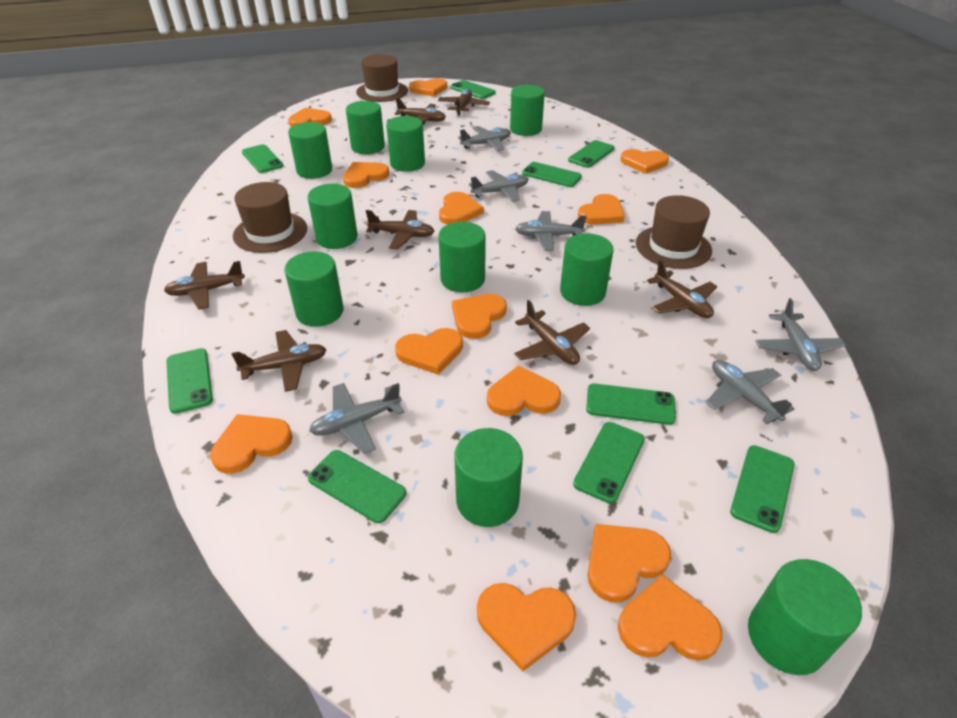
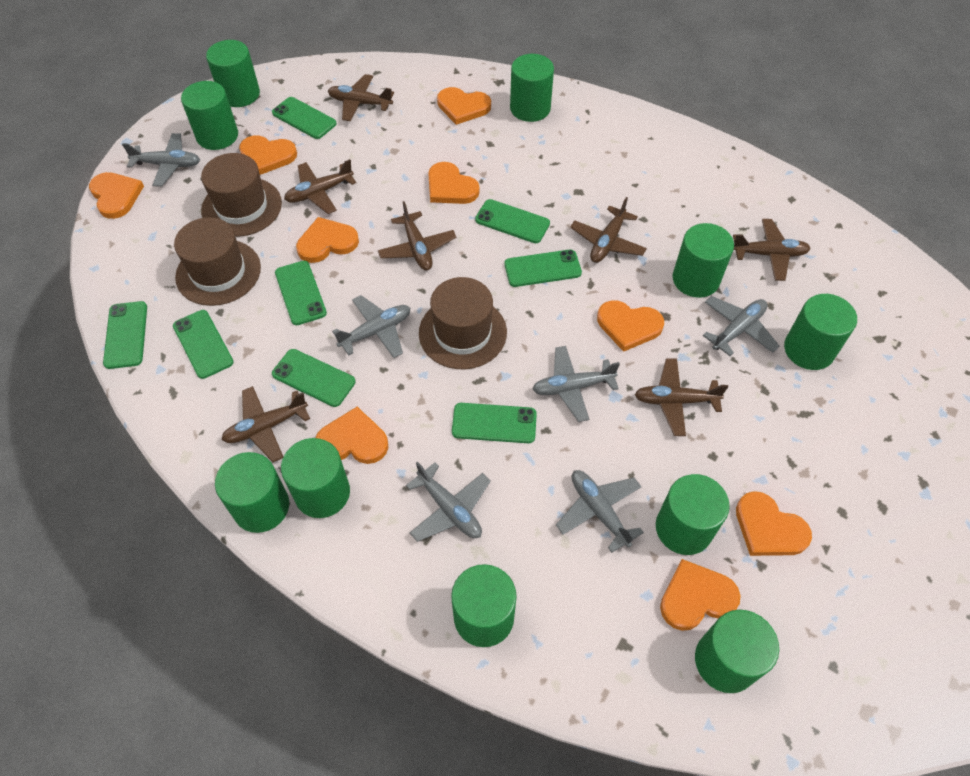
green phone: [166,348,213,414] [242,144,284,173] [308,450,406,523] [450,80,496,99] [522,162,582,187] [568,140,615,168] [573,422,645,504] [586,383,676,425] [730,445,794,533] = 9 -> [103,301,147,369] [173,310,234,379] [272,97,337,139] [272,349,355,407] [275,261,327,325] [452,403,537,443] [475,199,550,243] [504,249,582,287] = 8
orange heart: [210,414,293,474] [288,108,332,127] [343,162,389,188] [395,328,463,375] [409,78,447,97] [439,192,484,225] [452,294,507,339] [477,583,576,671] [487,365,561,416] [578,194,625,225] [587,524,671,602] [618,574,722,661] [620,149,669,174] = 13 -> [89,172,144,219] [239,135,297,175] [296,217,359,263] [315,407,388,464] [428,162,480,204] [437,87,491,125] [597,300,664,352] [660,559,741,631] [736,491,812,556] = 9

